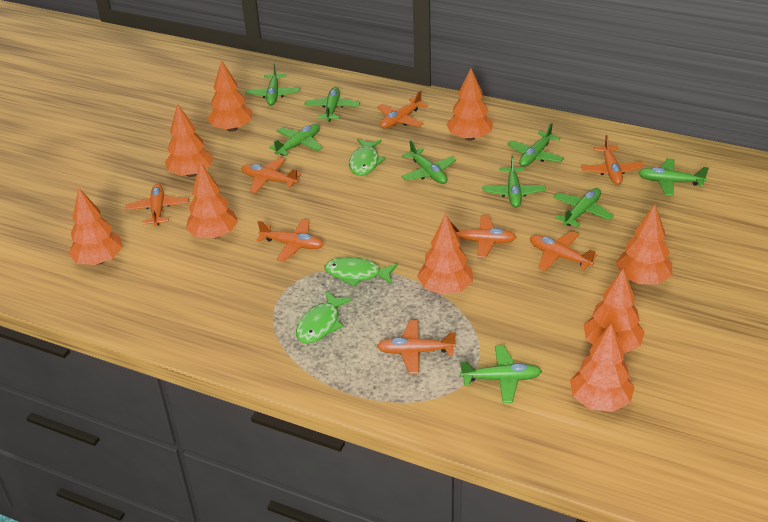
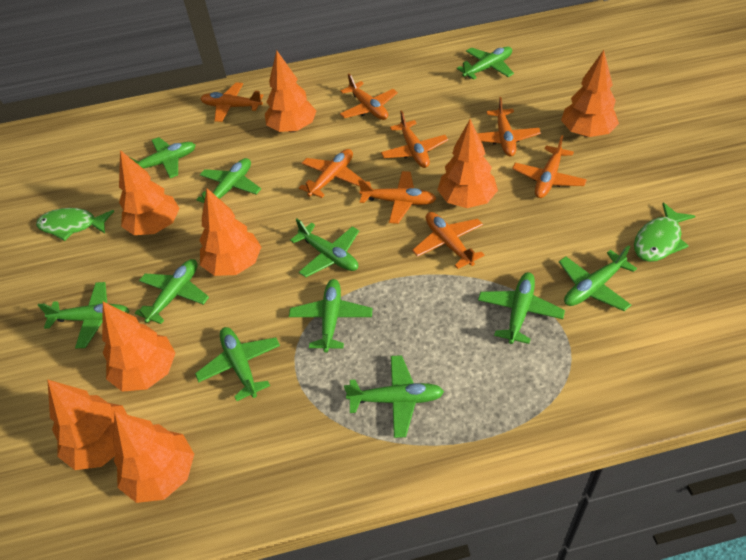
green fish: [296,291,352,343] [325,257,398,286] [349,139,386,176] = 3 -> [36,208,114,241] [634,203,695,262] = 2
green plane: [246,64,300,106] [269,124,323,156] [304,87,360,121] [401,140,456,184] [460,346,542,403] [482,156,546,208] [507,123,564,167] [553,188,614,227] [638,158,709,196] = 9 -> [37,282,130,349] [131,137,196,178] [135,259,209,324] [195,327,280,401] [196,158,261,203] [289,279,373,352] [290,219,359,277] [344,355,444,438] [457,46,514,80] [478,272,565,344] [559,245,637,311] = 11
orange tree: [69,188,123,265] [165,103,213,177] [186,162,238,239] [207,60,252,132] [417,214,473,295] [446,68,493,141] [570,324,634,412] [584,269,645,353] [616,204,672,284] = 9 -> [47,379,127,470] [102,302,175,392] [113,412,194,503] [119,150,180,235] [199,188,261,276] [265,50,316,132] [437,119,498,208] [561,50,619,137] = 8

